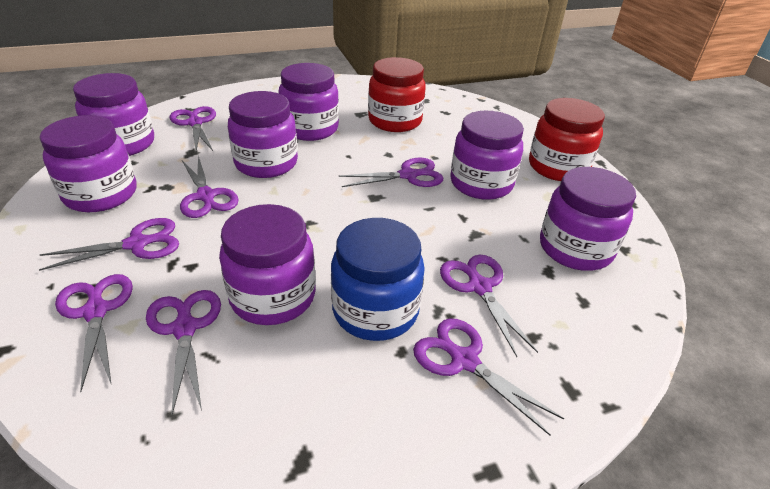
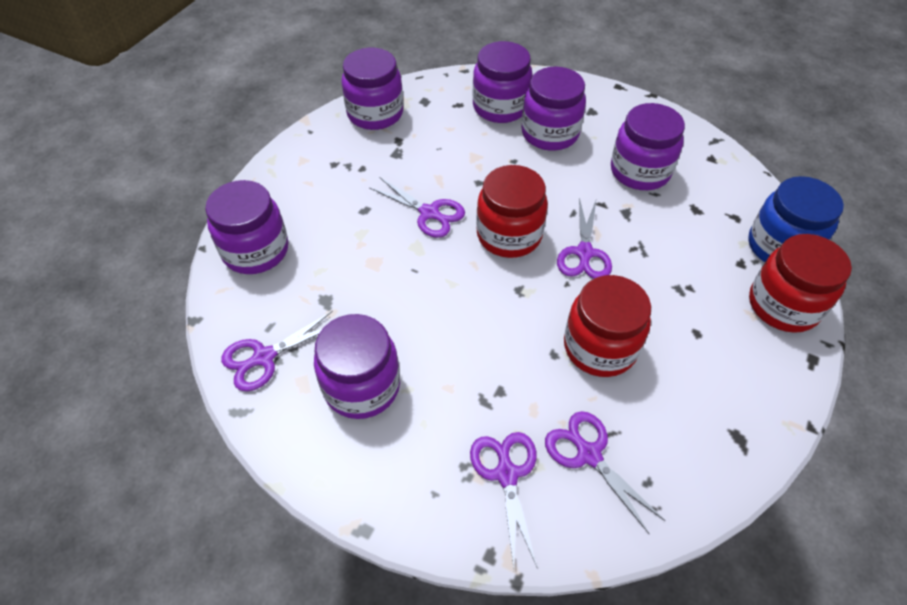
purple jar: [40,115,136,212] [73,73,154,156] [219,204,316,325] [228,91,298,178] [278,63,339,141] [450,111,524,200] [540,167,636,271] = 7 -> [205,180,288,274] [314,314,400,419] [341,48,403,130] [472,41,533,123] [522,66,586,151] [611,103,685,190] = 6
purple scissors: [39,218,179,271] [55,274,133,392] [146,290,221,416] [170,106,216,151] [180,155,239,218] [338,158,443,187] [413,318,564,435] [440,255,538,357] = 8 -> [221,311,333,392] [369,177,465,238] [470,432,538,569] [545,411,665,534] [557,198,612,279] = 5
red jar: [368,57,426,132] [529,98,605,181] = 2 -> [476,165,548,258] [564,275,651,377] [749,234,852,333] = 3

